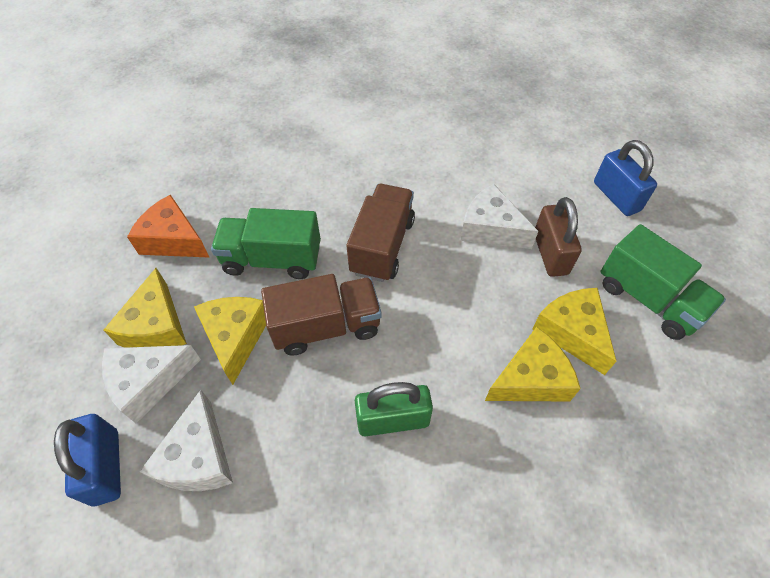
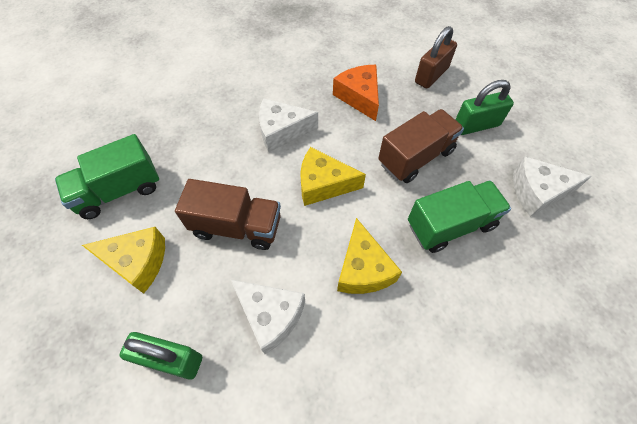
blue padlock: [54,414,121,506] [594,140,657,216] = 2 -> none = 0
green padlock: [355,382,433,437] = 1 -> [120,332,202,380] [455,80,514,135] = 2
yellow cheese: [103,268,187,348] [194,297,266,385] [485,327,581,401] [532,288,616,375] = 4 -> [82,227,165,294] [300,147,366,206] [337,218,402,294] = 3

